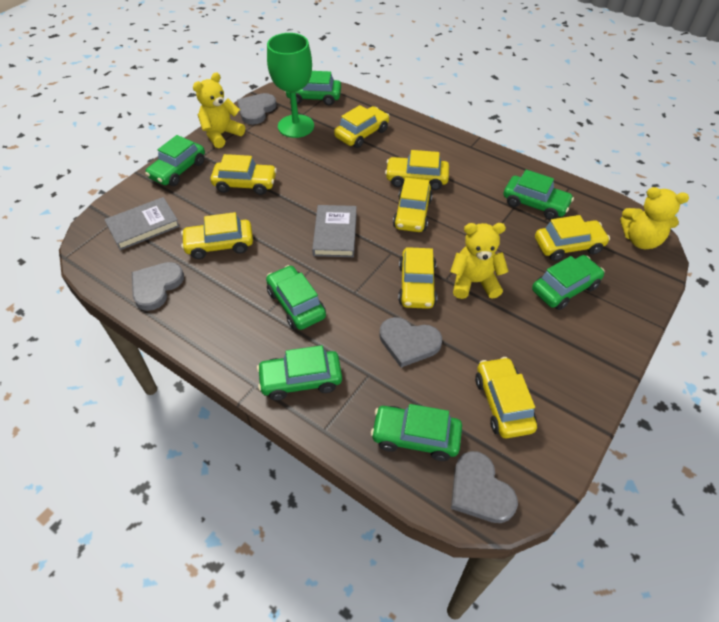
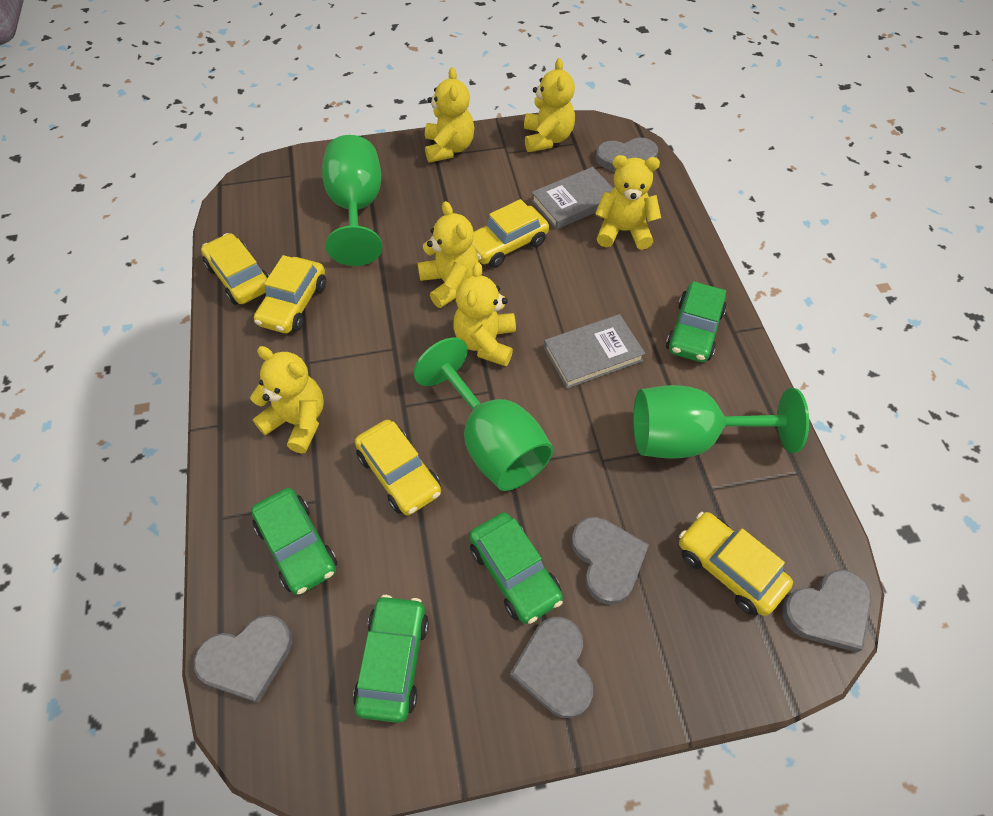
green car: [145,135,205,186] [257,345,342,401] [266,265,326,330] [285,71,341,105] [371,404,462,461] [504,170,574,220] [532,255,605,310] = 7 -> [251,488,337,595] [353,595,429,723] [469,512,563,624] [666,281,727,362] = 4
green goblet: [267,33,314,138] = 1 -> [322,135,382,266] [414,337,554,491] [633,385,809,459] = 3
grey heart: [132,262,184,311] [237,93,277,125] [379,317,442,367] [451,451,518,523] = 4 -> [194,615,292,703] [510,617,593,718] [571,517,649,605] [596,138,658,172] [782,569,872,653] = 5
yellow car: [181,212,253,259] [211,154,277,195] [334,105,389,148] [385,150,449,190] [393,178,433,232] [398,247,437,309] [475,357,537,438] [535,215,610,261] = 8 -> [201,233,269,305] [254,255,326,333] [355,420,441,515] [472,199,549,268] [679,512,793,616] = 5
yellow teddy bear: [193,72,245,148] [450,223,509,299] [620,187,689,249] = 3 -> [250,346,324,453] [418,201,479,308] [425,67,474,163] [453,262,516,366] [524,58,575,152] [595,155,661,250] = 6

